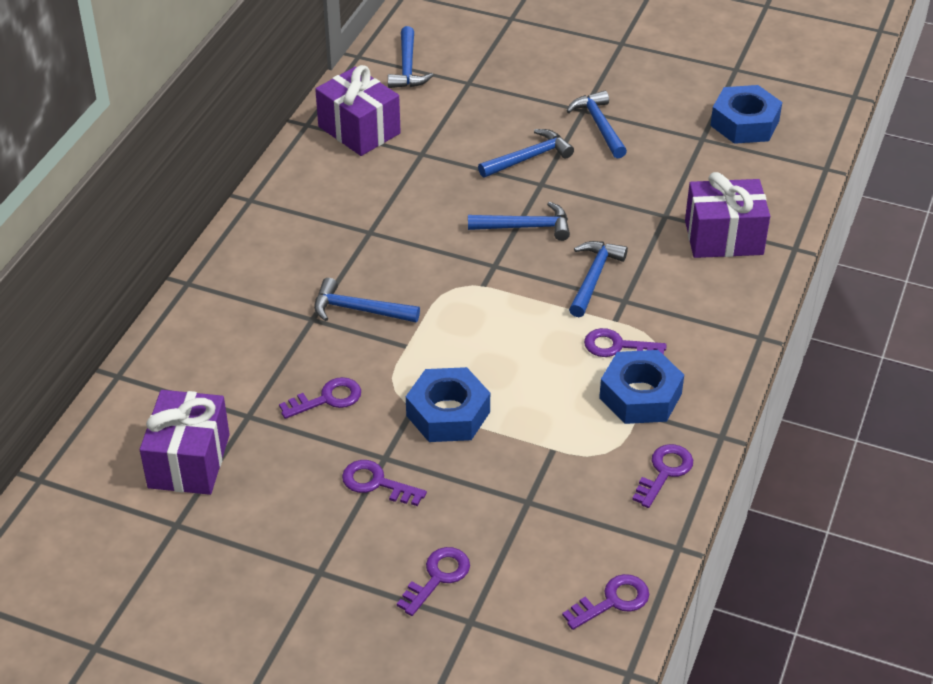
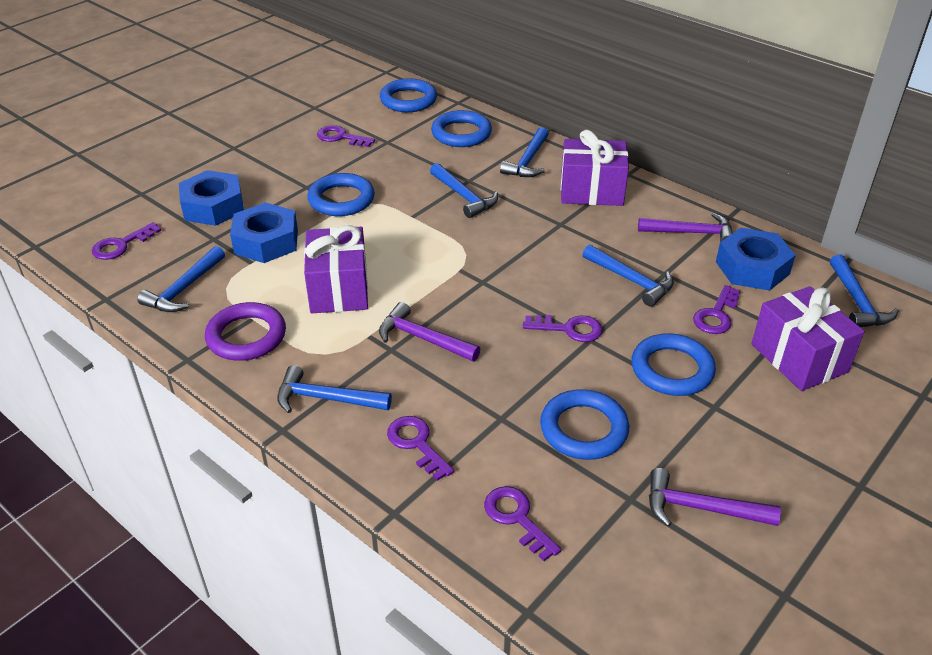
blue ring: none = 0 -> [307,173,375,216] [380,78,437,112] [431,110,492,147] [540,389,629,460] [632,333,716,396] = 5
purple hammer: none = 0 -> [379,302,480,362] [638,213,733,242] [649,468,781,527] = 3
purple ring: none = 0 -> [205,302,286,361] = 1

